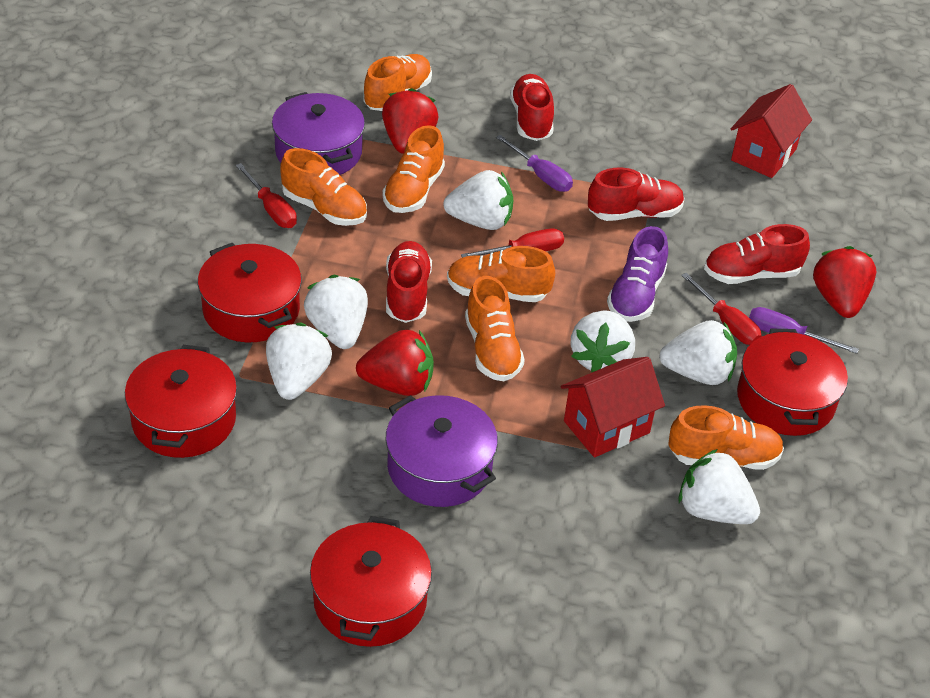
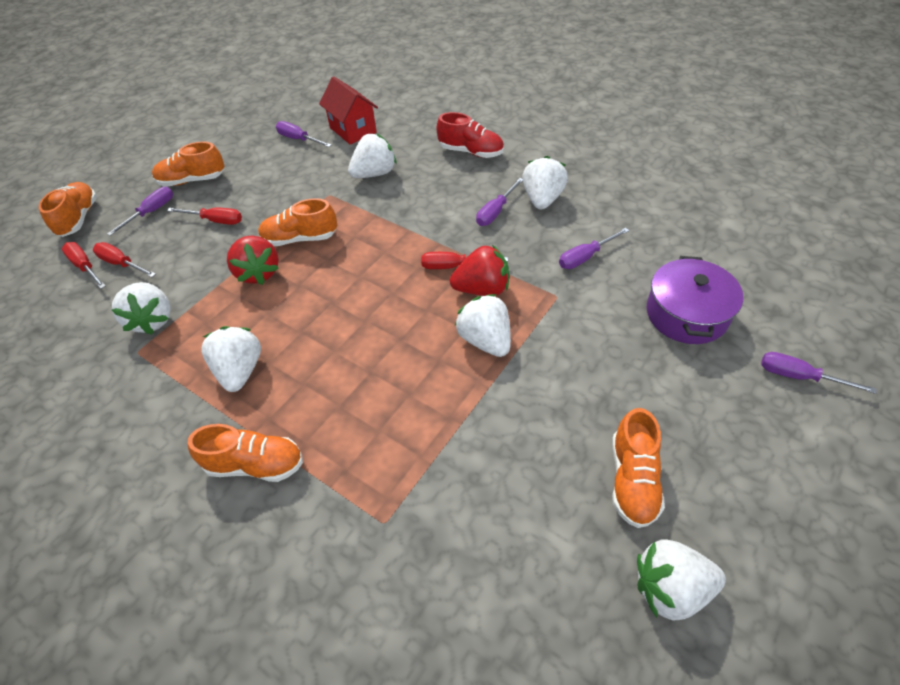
orange shoe: [281,148,367,226] [364,54,432,111] [382,125,445,213] [447,246,555,302] [465,276,525,381] [668,405,784,470] = 6 -> [39,182,97,237] [152,142,224,187] [188,424,303,482] [258,198,337,246] [612,408,665,528] = 5
purple pot: [272,92,365,175] [385,395,498,507] = 2 -> [647,256,743,344] = 1
purple screwdriver: [496,135,573,192] [749,307,859,354] = 2 -> [107,187,173,236] [276,121,331,147] [476,178,523,226] [559,228,629,269] [761,352,877,394] = 5
purple shoe: [607,226,668,322] = 1 -> none = 0
red house: [561,357,665,458] [731,84,812,178] = 2 -> [319,76,378,145] = 1
red pot: [125,345,237,458] [198,243,302,342] [310,516,432,647] [737,329,848,436] = 4 -> none = 0
red screwdriver: [236,163,297,228] [461,228,564,258] [681,273,761,345] = 3 -> [62,242,105,289] [93,242,156,277] [167,208,242,225] [421,252,508,269] = 4
red shoe: [386,241,432,323] [510,74,554,141] [588,167,685,221] [704,224,810,284] = 4 -> [436,112,504,158] = 1
red strawberry: [356,330,434,396] [382,88,439,154] [813,246,876,318] = 3 -> [227,236,279,285] [450,245,509,296] = 2

